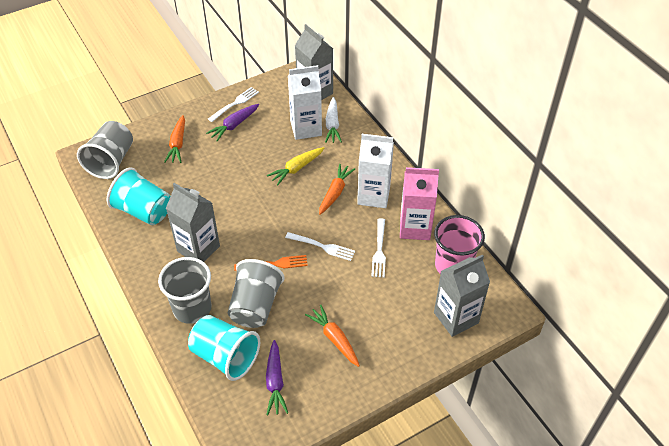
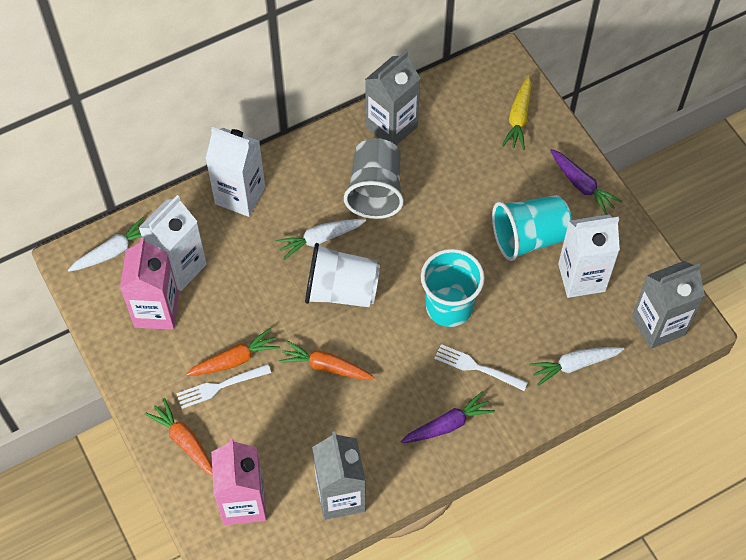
grey cup: [77,121,133,179] [158,257,211,324] [228,259,285,328] = 3 -> [344,138,404,219] = 1
orange fork: [234,255,308,271] = 1 -> none = 0
pink carton: [400,167,439,240] = 1 -> [120,237,179,330] [211,438,267,525] = 2
pink cup: [434,215,485,274] = 1 -> none = 0
white carrot: [325,97,342,143] = 1 -> [68,216,145,272] [275,219,366,260] [529,347,624,386] = 3
white carton: [288,65,322,140] [357,134,394,208] = 2 -> [139,195,207,291] [206,127,265,217] [558,215,620,298] = 3
white cup: none = 0 -> [305,243,380,307] = 1
white fork: [208,87,259,122] [285,232,355,261] [371,218,386,278] = 3 -> [176,364,271,409] [434,344,528,391] = 2

